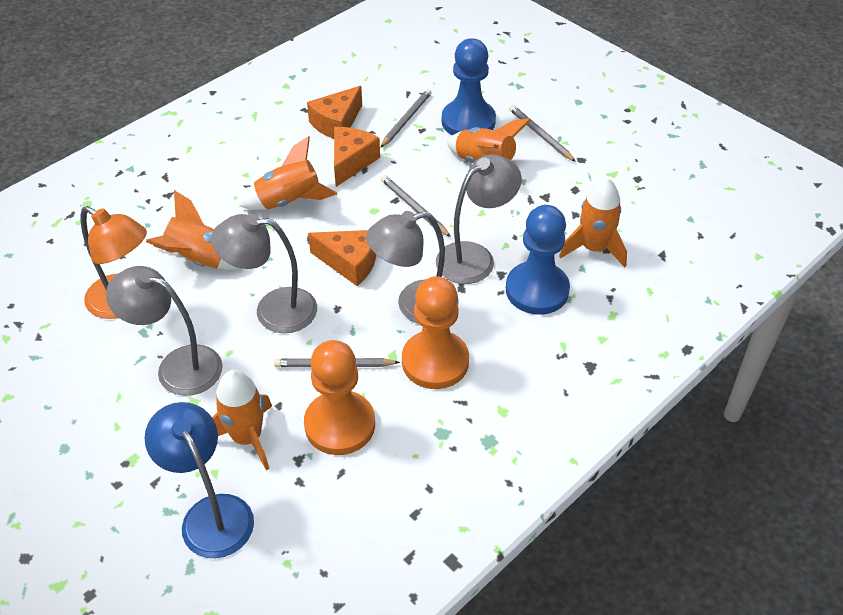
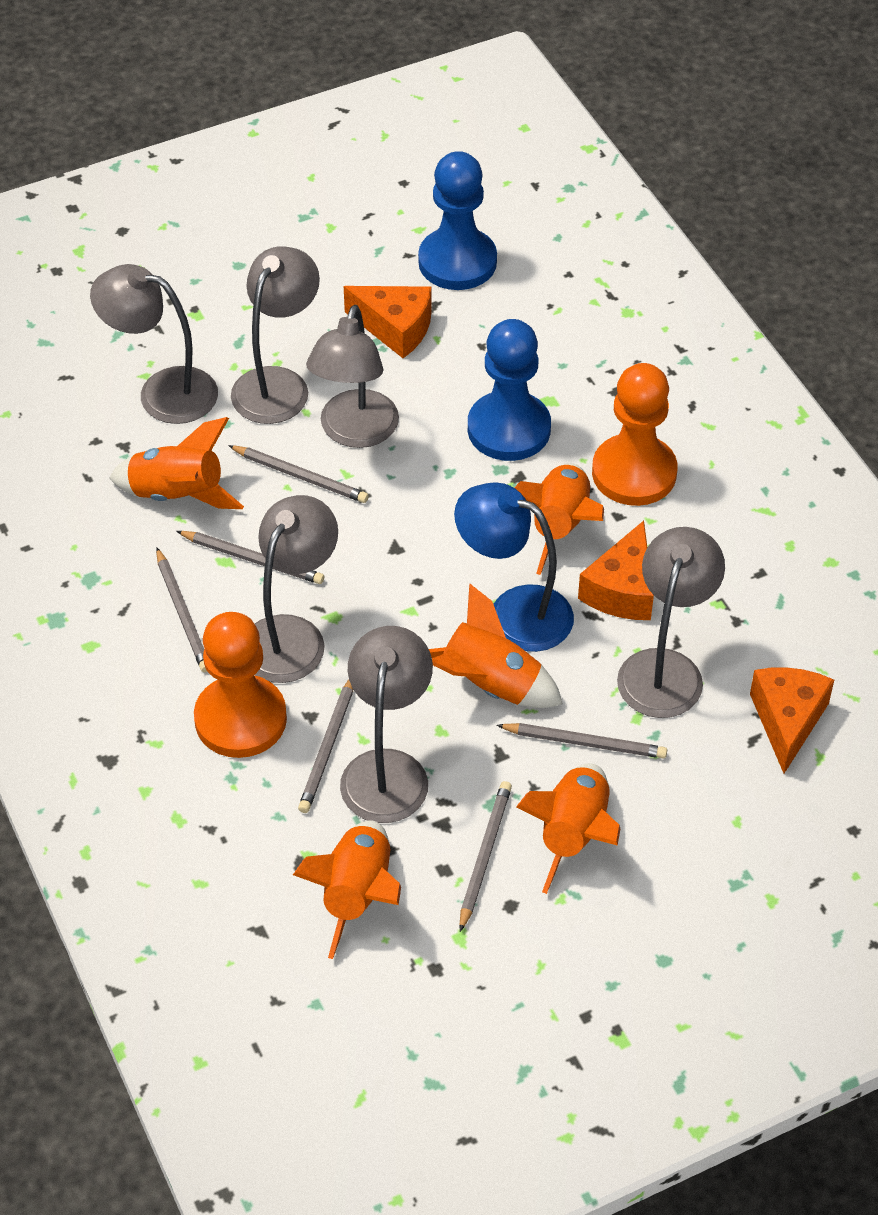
grey lamp: [106,266,223,396] [211,214,317,333] [366,211,459,324] [436,154,522,284] = 4 -> [90,264,218,424] [231,247,320,424] [255,495,338,683] [306,305,399,448] [340,626,433,823] [617,527,725,718] = 6
grey pencil: [274,358,400,367] [380,89,431,148] [381,175,451,237] [509,105,576,162] = 4 -> [156,547,208,672] [176,531,324,584] [228,445,369,503] [298,679,353,813] [459,781,512,932] [496,723,667,759] = 6
orange lamp: [81,206,147,319] = 1 -> none = 0

